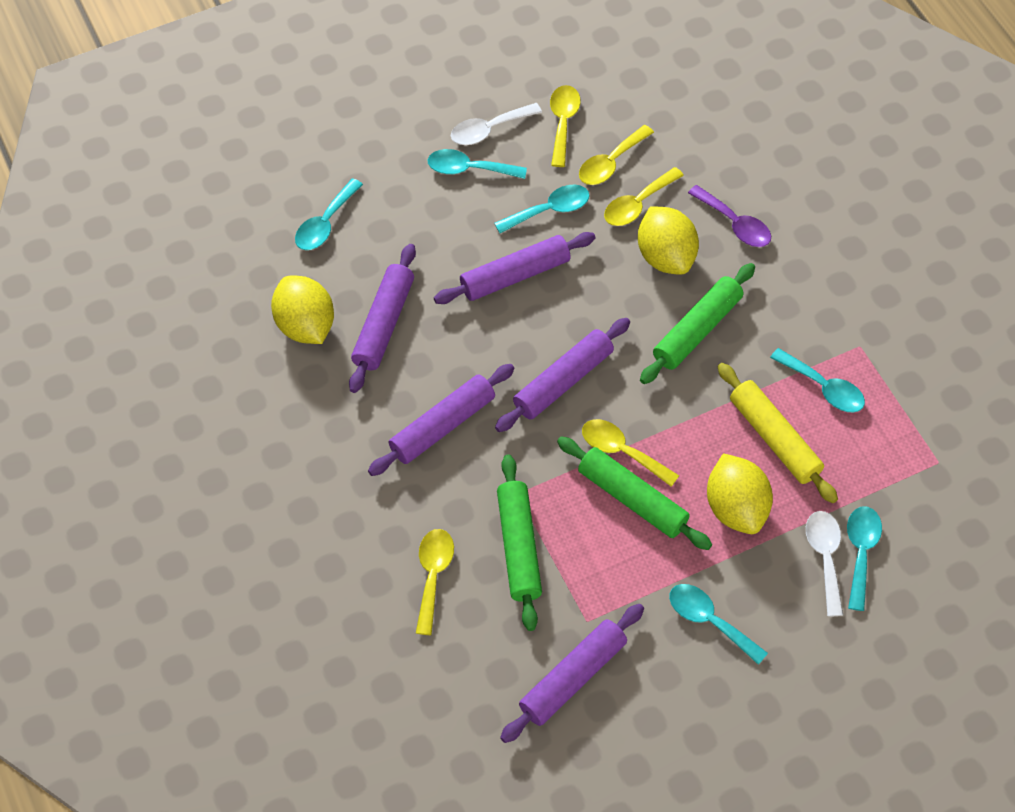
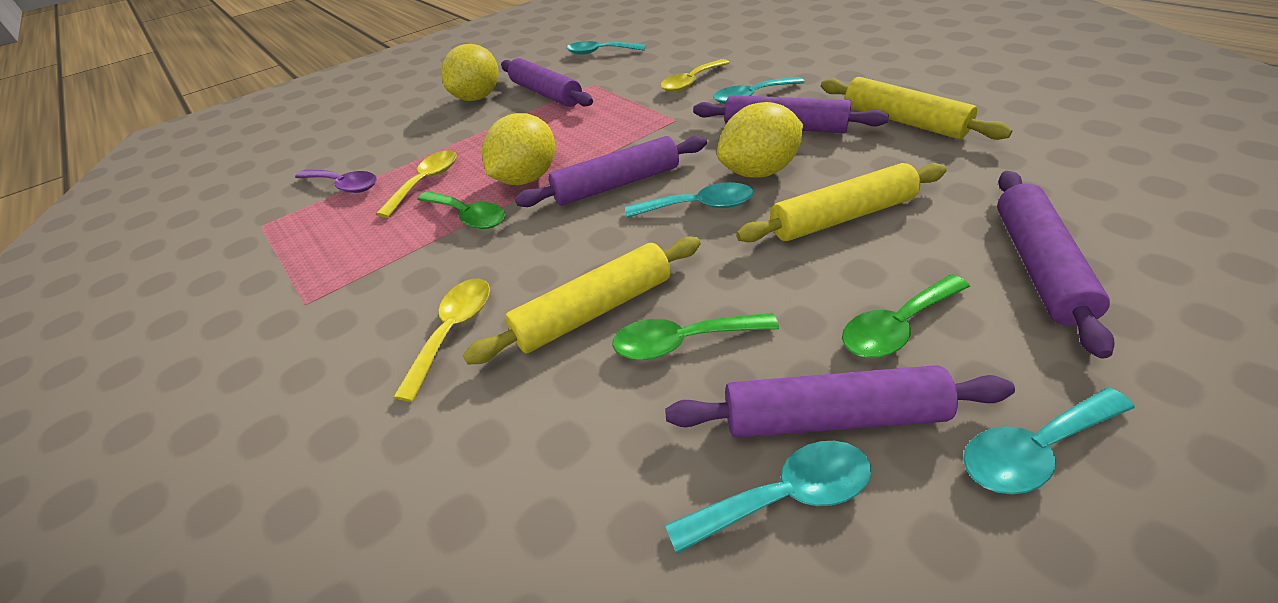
green rolling pin: [497,454,542,631] [557,436,712,550] [640,263,755,384] = 3 -> none = 0
green spoon: none = 0 -> [417,191,505,229] [612,313,779,360] [842,274,970,358] = 3
turquoise spoon: [295,178,363,250] [427,149,527,179] [494,185,590,233] [669,584,768,665] [770,348,865,413] [847,506,882,611] = 6 -> [566,41,646,55] [625,182,753,218] [665,441,871,554] [713,77,805,104] [963,388,1135,494] = 5
white spoon: [451,103,542,145] [806,511,843,616] = 2 -> none = 0
yellow rolling pin: [718,363,838,503] = 1 -> [463,236,701,365] [736,163,947,242] [821,77,1013,140] = 3
yellow spoon: [416,529,454,635] [550,85,581,167] [579,125,654,185] [582,419,679,487] [604,167,684,226] = 5 -> [376,150,456,218] [393,278,490,402] [660,59,730,92] = 3

